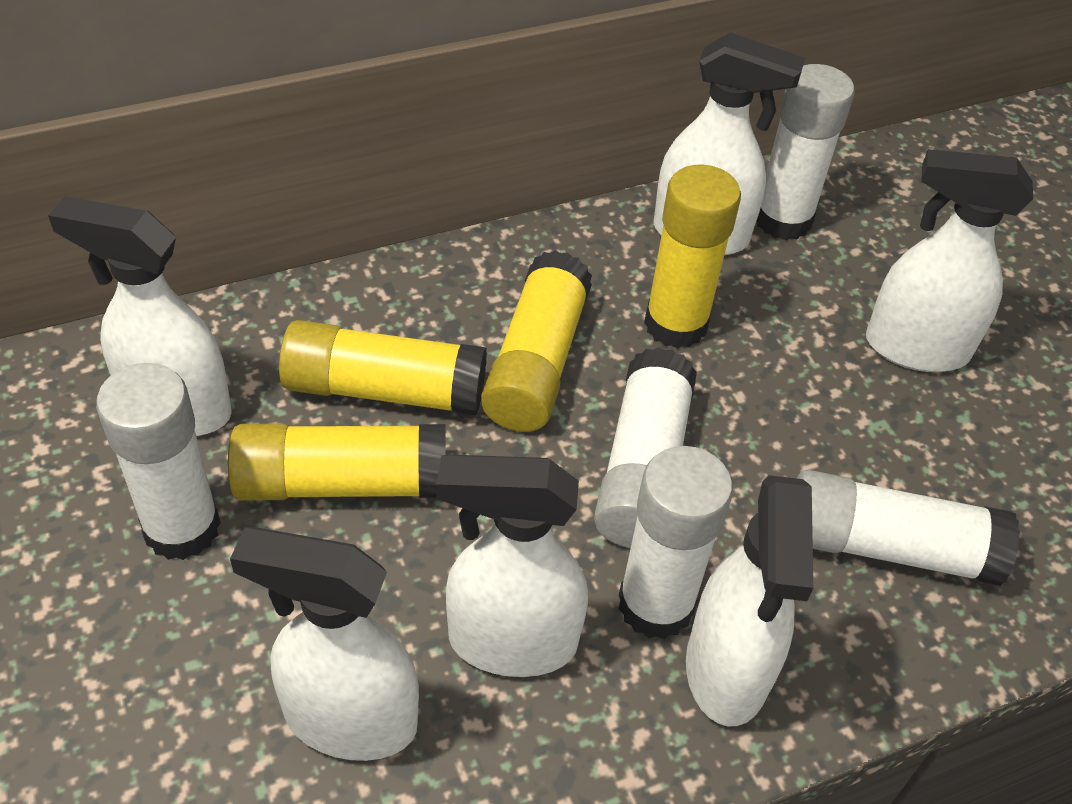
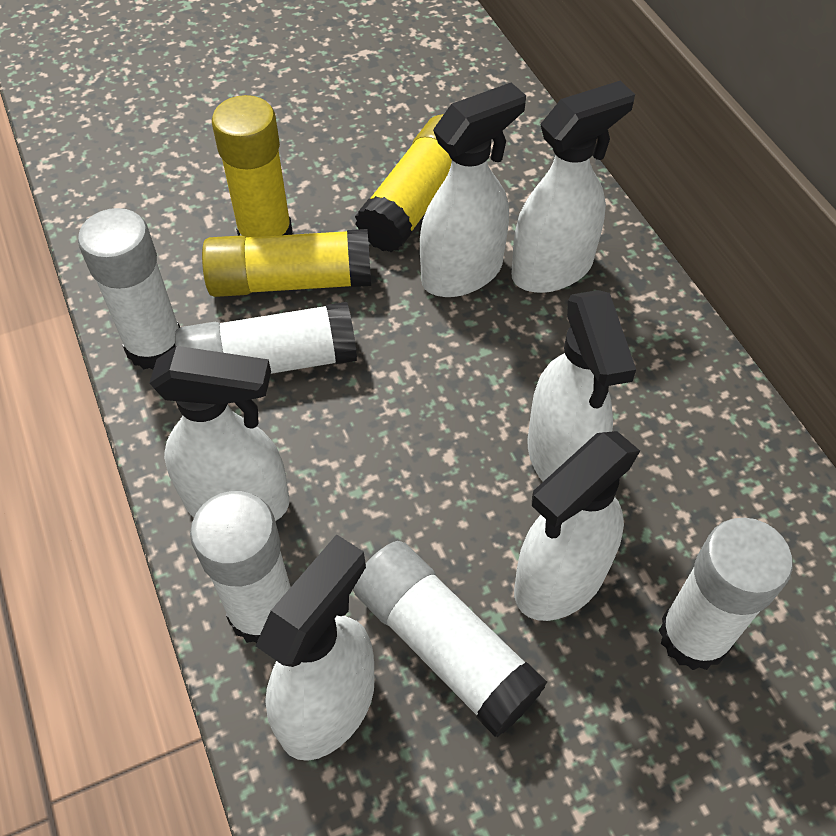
yellow glue stick: [228,424,446,501] [279,320,487,415] [481,250,592,432] [644,165,741,349] = 4 -> [202,229,371,297] [212,95,292,237] [355,114,452,253] = 3

